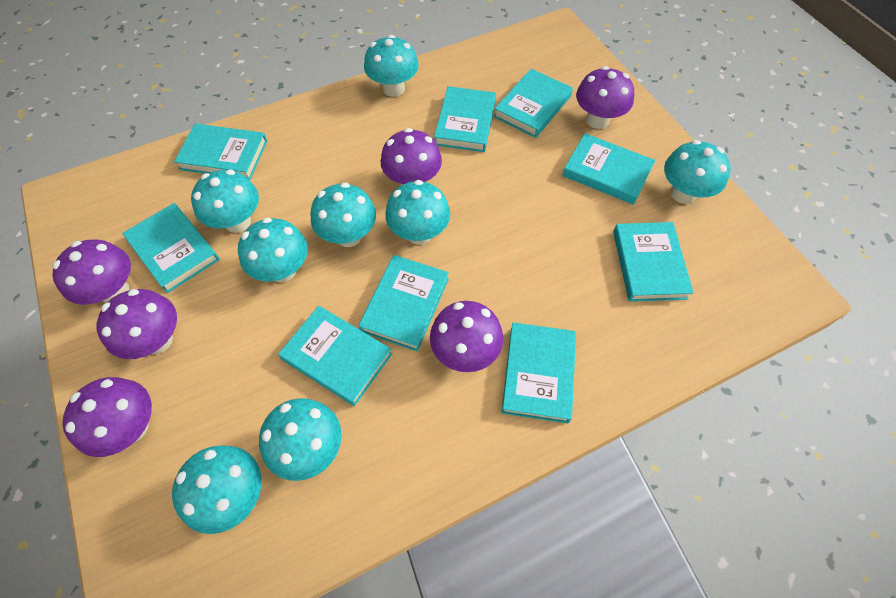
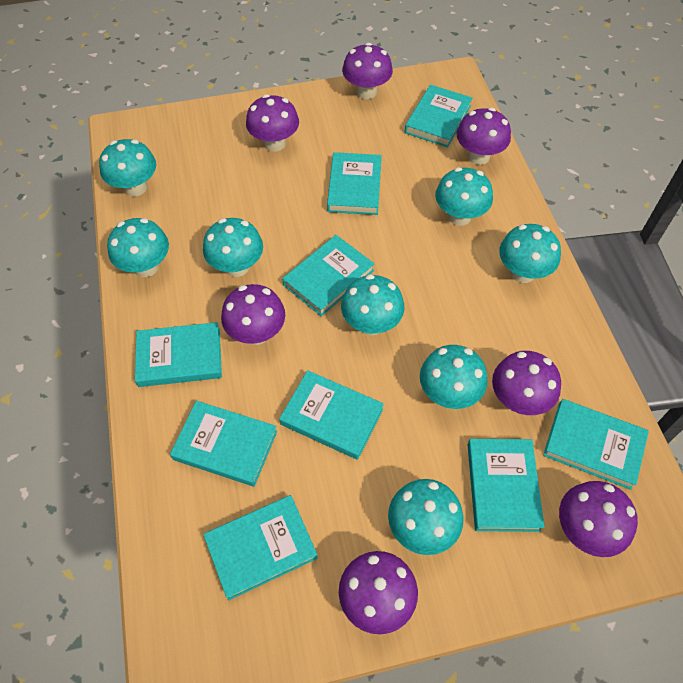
purple mushroom: [52,240,131,305] [63,377,152,457] [97,289,177,359] [381,128,442,185] [430,301,503,372] [576,66,634,129] = 6 -> [221,284,285,345] [246,94,299,152] [339,551,418,634] [342,43,393,99] [456,108,511,165] [492,351,561,415] [559,481,638,557] = 7

